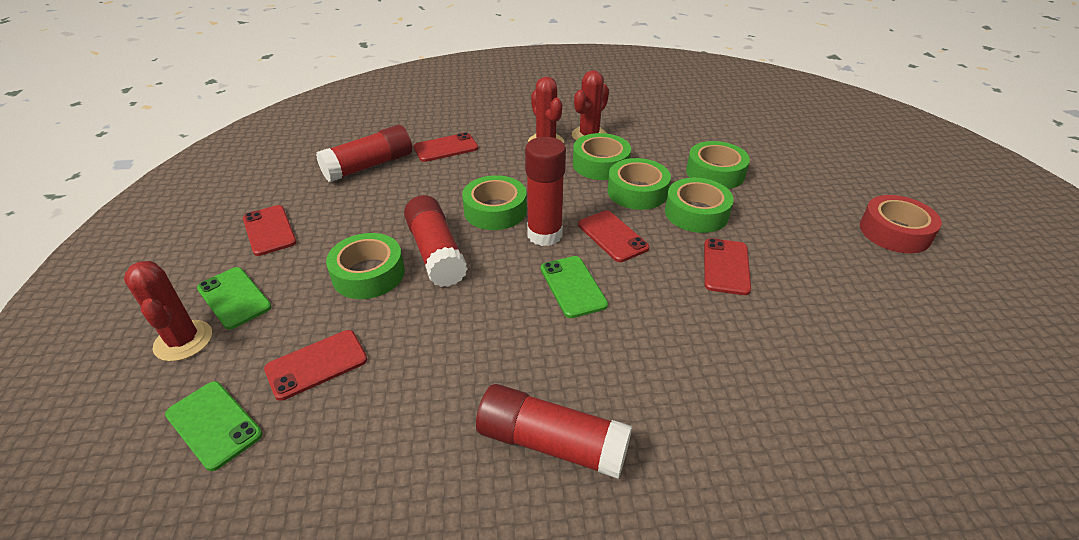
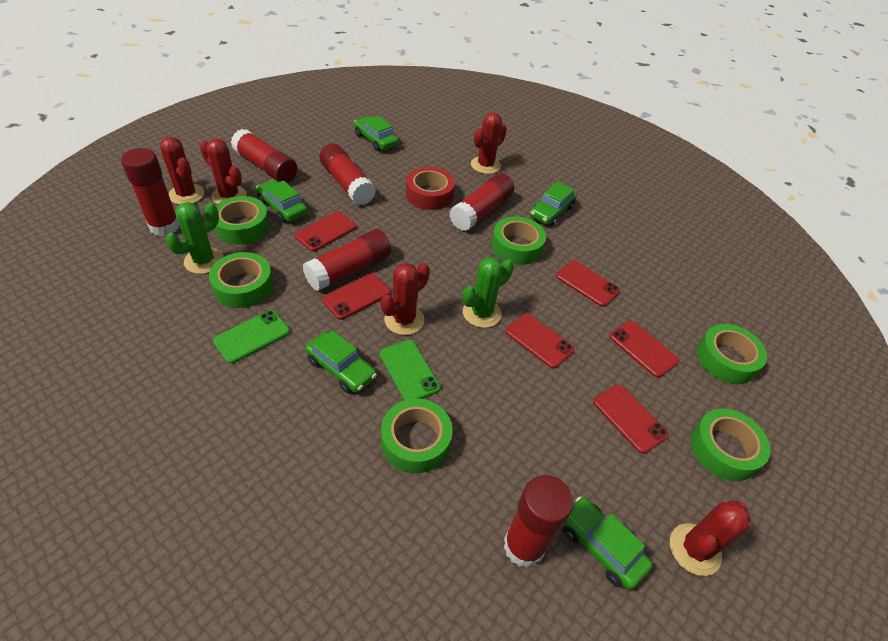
green cactus: none = 0 -> [165,202,224,274] [462,257,514,328] = 2
green car: none = 0 -> [256,180,307,223] [305,330,377,393] [354,116,398,151] [530,182,577,226] [563,497,652,590] = 5
green phone: [165,381,263,471] [197,267,272,330] [541,256,608,318] = 3 -> [213,310,290,364] [379,340,441,400] = 2
red cactus: [124,261,212,361] [528,77,564,143] [572,70,609,140] = 3 -> [160,137,205,205] [200,139,247,204] [381,263,430,335] [471,112,507,174] [670,500,751,576] = 5
red glue stick: [316,125,412,182] [404,195,468,287] [476,384,632,479] [525,137,566,246] = 4 -> [121,148,179,236] [231,129,297,183] [303,229,391,291] [319,144,376,205] [450,173,514,231] [503,475,573,568] = 6
red phone: [243,205,297,256] [264,330,367,401] [414,132,478,162] [578,210,650,262] [704,238,751,295] = 5 -> [295,211,356,251] [322,273,391,320] [505,313,575,368] [556,261,620,307] [593,385,669,454] [609,321,679,378] = 6

